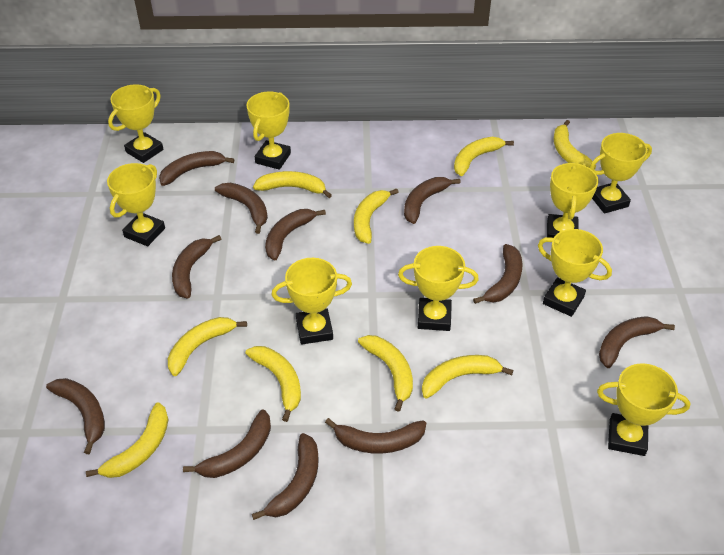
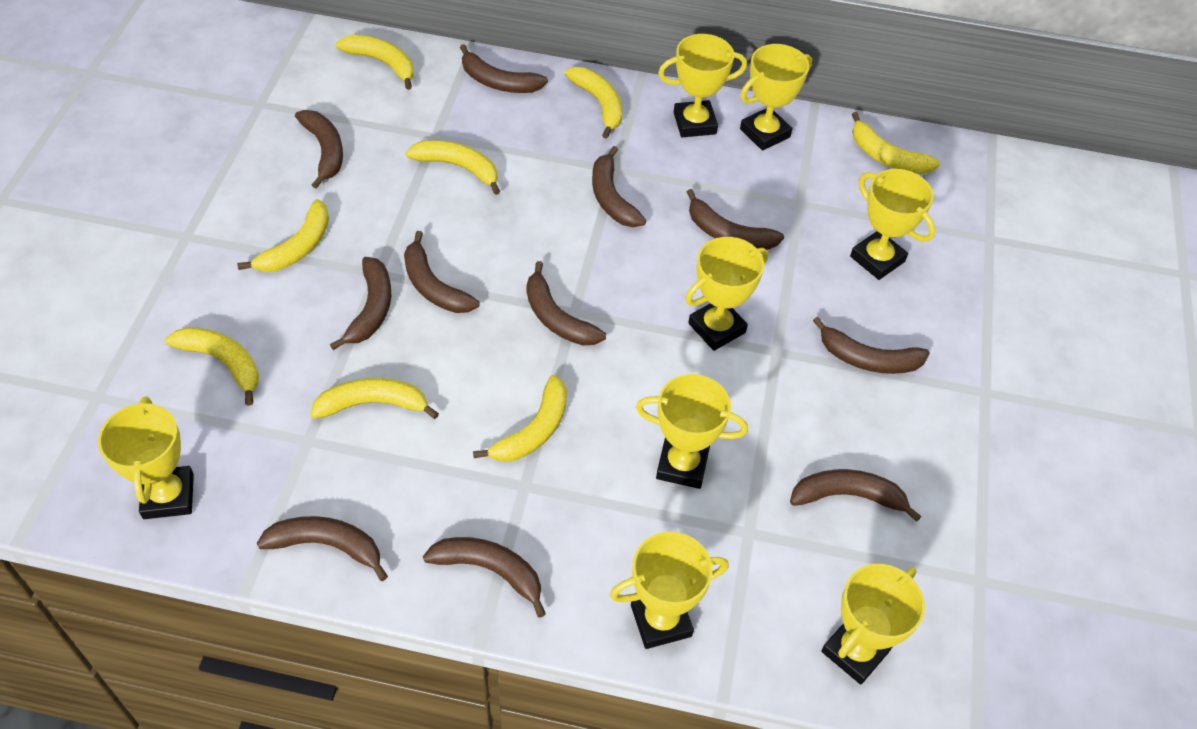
yellow banana: [86,402,168,478] [168,317,247,376] [246,346,301,422] [253,171,332,198] [354,189,399,244] [358,335,413,412] [422,355,514,399] [454,137,514,176] [554,120,596,169] = 9 -> [165,327,259,406] [237,199,329,272] [310,378,439,419] [336,35,414,90] [406,140,500,195] [473,375,567,462] [565,67,622,139] [852,112,940,174] = 8
yellow trophy: [107,163,165,246] [108,84,164,163] [246,92,291,170] [271,258,352,345] [398,246,479,331] [538,229,612,317] [547,162,599,238] [589,133,652,214] [597,363,690,456] = 9 -> [98,397,194,519] [610,532,729,649] [636,374,748,489] [658,34,747,137] [685,237,768,351] [740,44,812,151] [821,564,925,685] [850,169,936,280] = 8

